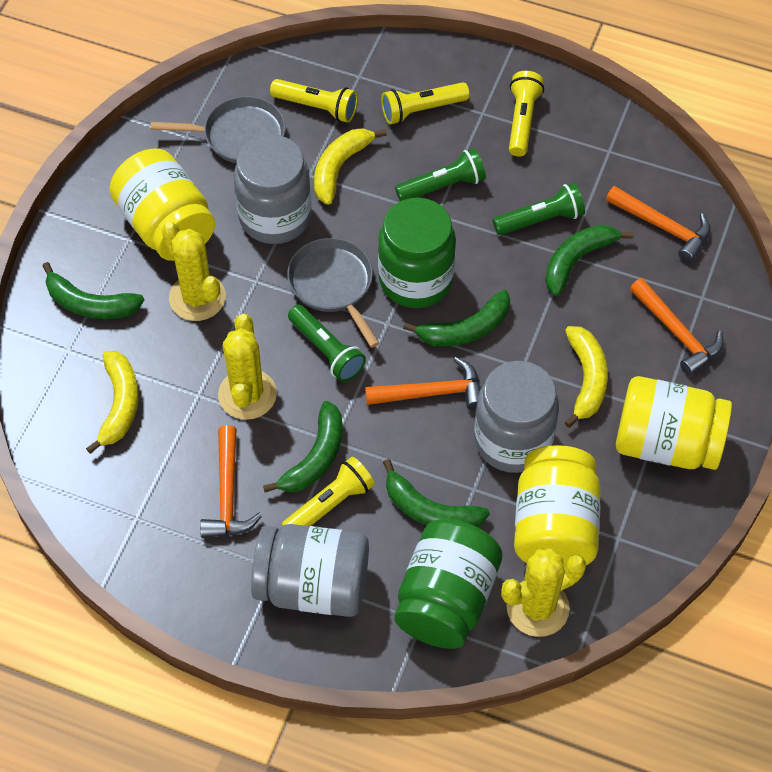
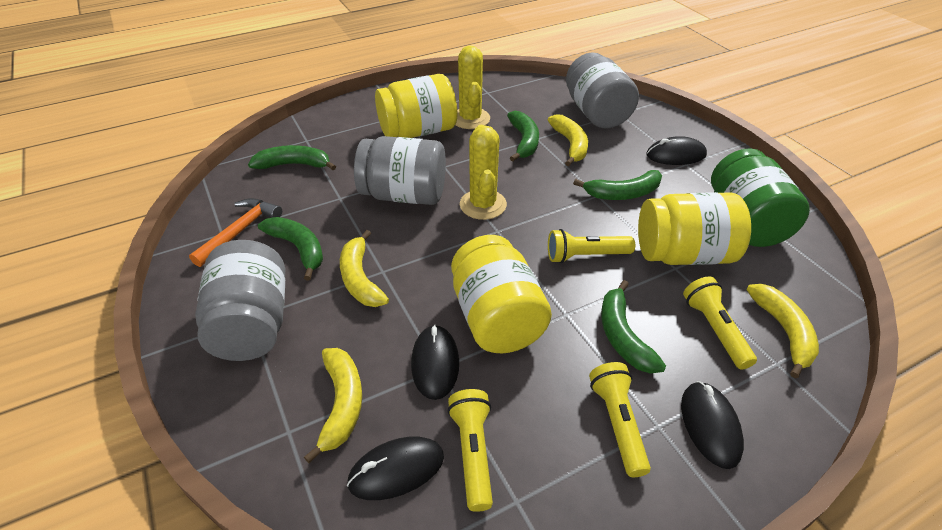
black mouse: none = 0 -> [347,437,444,500] [411,324,459,400] [646,136,707,165] [681,381,744,469] = 4
green flashlight: [288,305,366,382] [395,148,486,201] [493,183,585,235] = 3 -> none = 0
green jar: [378,198,456,308] [394,519,502,649] = 2 -> [711,148,810,247] = 1
grey pan: [151,96,286,163] [287,238,379,348] = 2 -> none = 0
orange hammer: [200,425,262,538] [365,357,481,410] [606,186,711,263] [630,278,724,376] = 4 -> [189,198,282,267] = 1
yellow banana: [86,351,138,454] [314,128,387,205] [564,326,608,428] = 3 -> [304,348,362,463] [340,230,389,307] [548,114,588,166] [747,284,819,378] = 4
yellow cactus: [161,222,226,321] [218,314,277,420] [501,549,586,637] = 3 -> [455,46,490,129] [460,125,507,220] = 2

